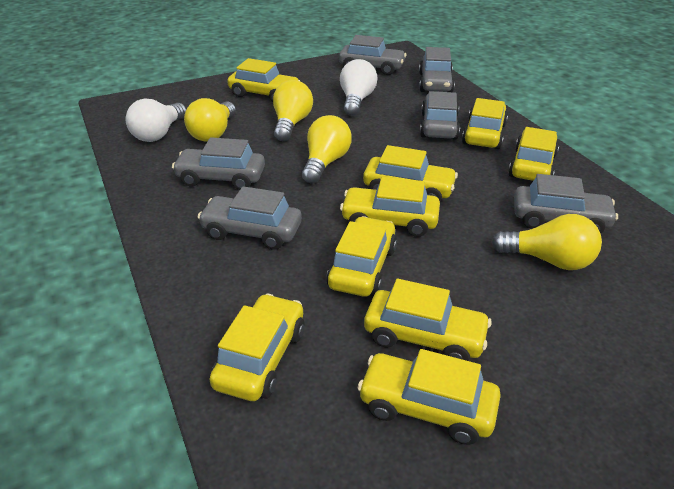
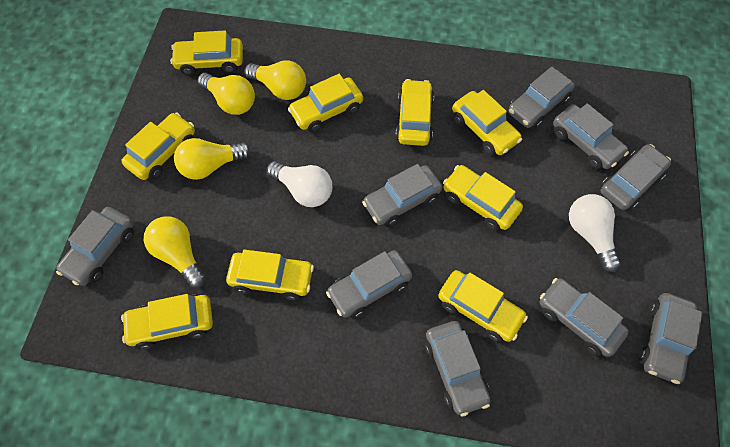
grey car: [172,138,265,190] [197,186,302,250] [339,35,406,75] [419,47,455,92] [420,91,460,140] [514,174,618,234] = 6 -> [56,207,134,286] [326,250,412,318] [362,164,442,227] [425,321,491,416] [508,67,575,129] [540,278,629,357] [553,103,629,169] [600,144,671,210] [639,293,703,384] = 9

